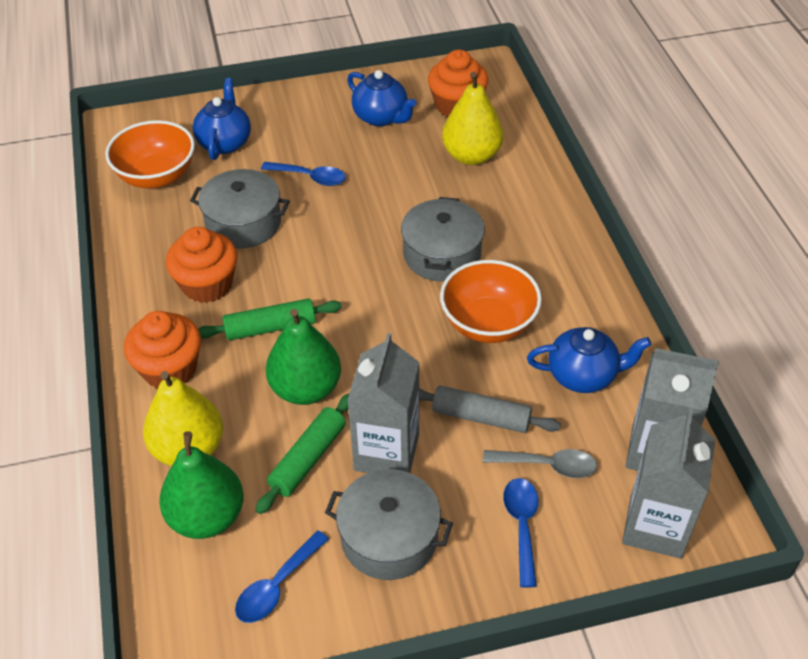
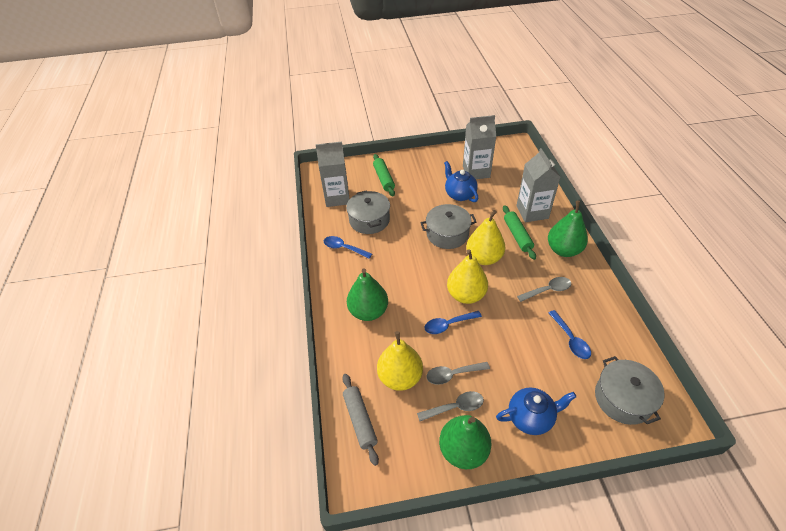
blue teapot: [193,78,251,160] [347,70,417,126] [527,327,651,393] = 3 -> [444,161,478,202] [496,387,576,435] = 2
green pear: [159,431,244,539] [266,308,341,405] = 2 -> [347,268,388,321] [439,415,492,469] [548,201,588,257] = 3
grey spoon: [483,449,597,478] = 1 -> [417,391,484,421] [426,362,490,385] [517,277,571,302] = 3
orange bowl: [105,120,195,188] [440,260,542,343] = 2 -> none = 0
orange cupcake: [124,311,201,388] [166,227,238,303] [428,50,488,117] = 3 -> none = 0
yellow pear: [143,371,223,466] [442,72,503,165] = 2 -> [377,331,423,391] [447,249,488,304] [466,210,505,265] = 3

